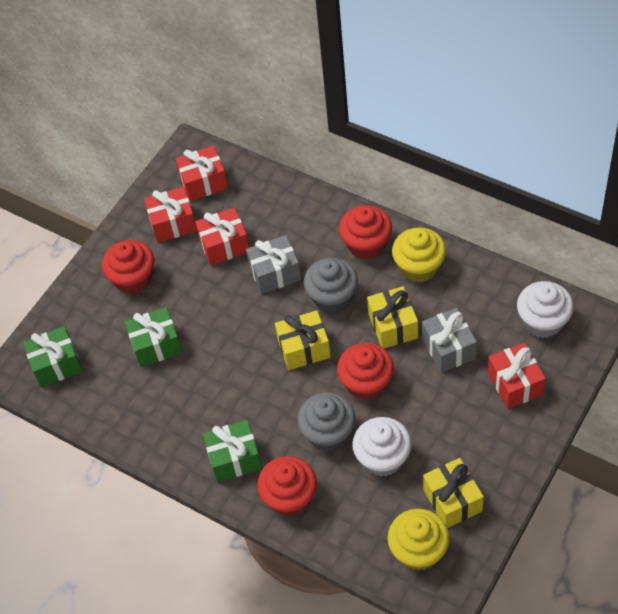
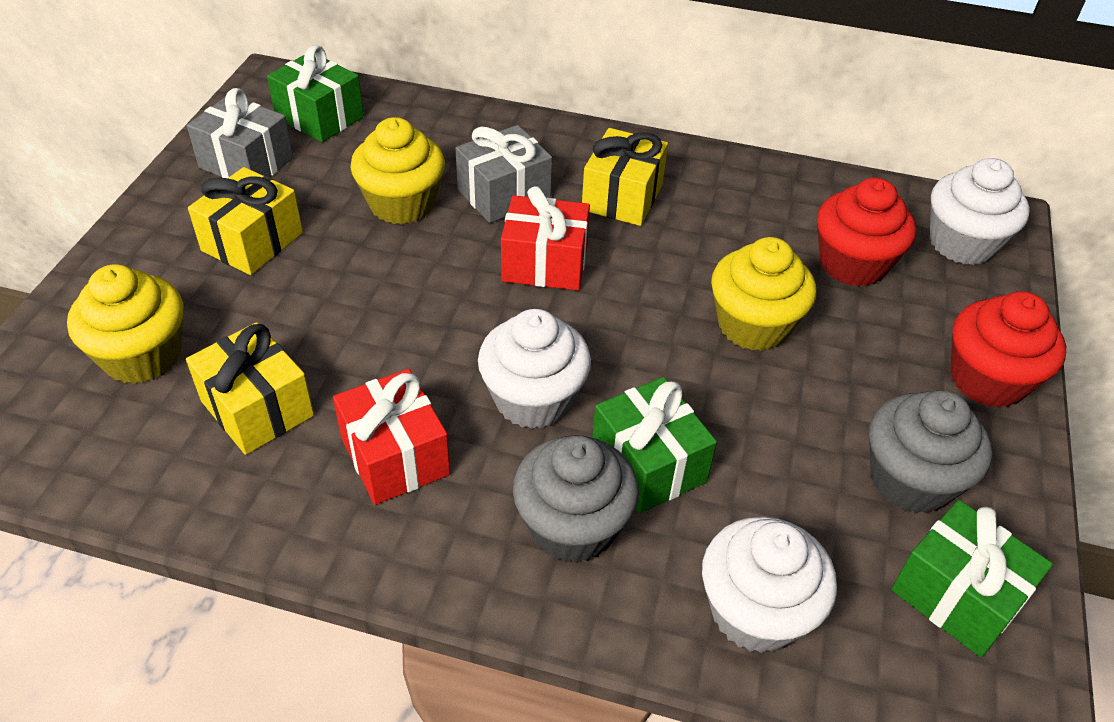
red cupcake: [102,240,154,294] [257,456,317,516] [337,343,394,400] [339,205,392,260] = 4 -> [817,178,916,287] [950,291,1066,408] = 2
red gift: [144,187,197,243] [175,146,228,201] [195,208,249,265] [488,343,546,409] = 4 -> [333,369,450,505] [501,186,590,290] = 2
white cupcake: [352,417,412,477] [517,281,574,338] = 2 -> [478,309,591,429] [702,517,837,653] [930,158,1030,265] = 3
yellow cupcake: [388,509,450,571] [392,227,446,282] = 2 -> [67,264,184,384] [350,117,445,224] [711,237,816,351] = 3

